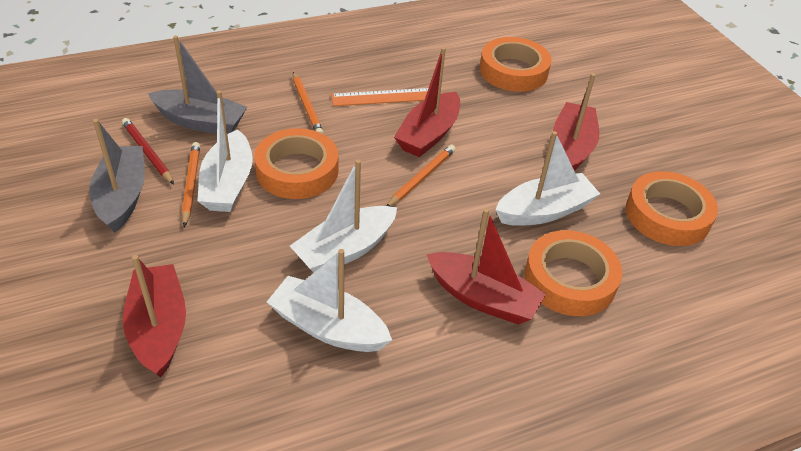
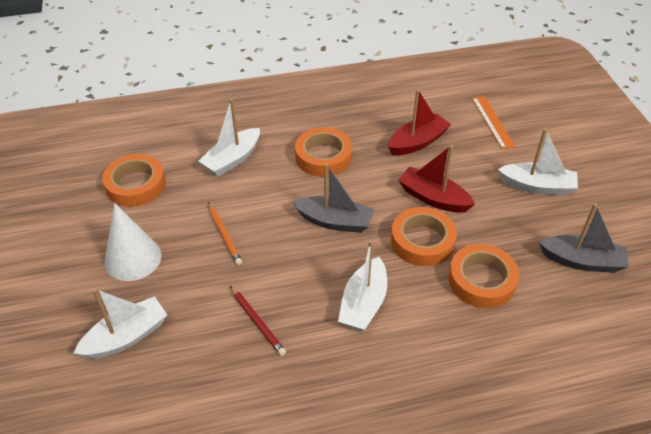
orange pencil: [181,142,200,227] [293,72,324,134] [386,145,456,206] = 3 -> [208,202,242,265] = 1
red boat: [123,255,186,378] [394,47,460,157] [426,208,547,325] [553,73,599,171] = 4 -> [388,89,451,156] [398,145,475,213] = 2
white cone: none = 0 -> [105,203,161,281] = 1

